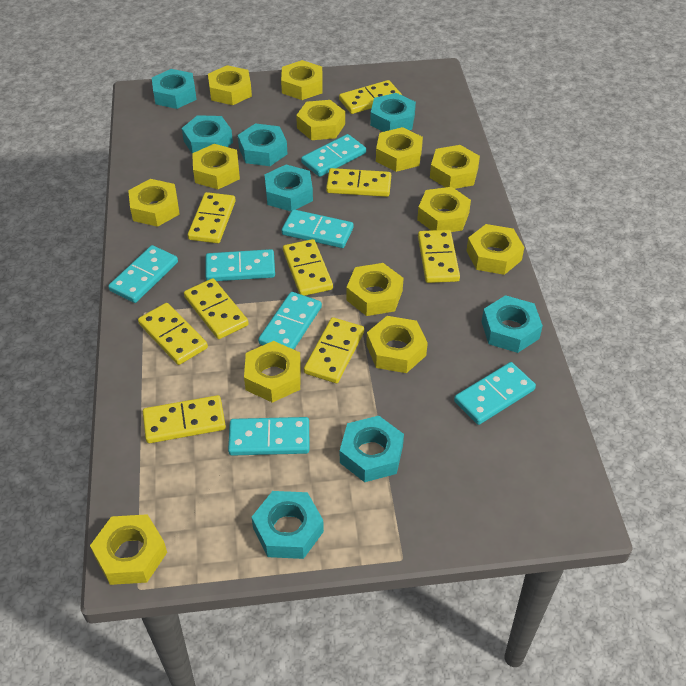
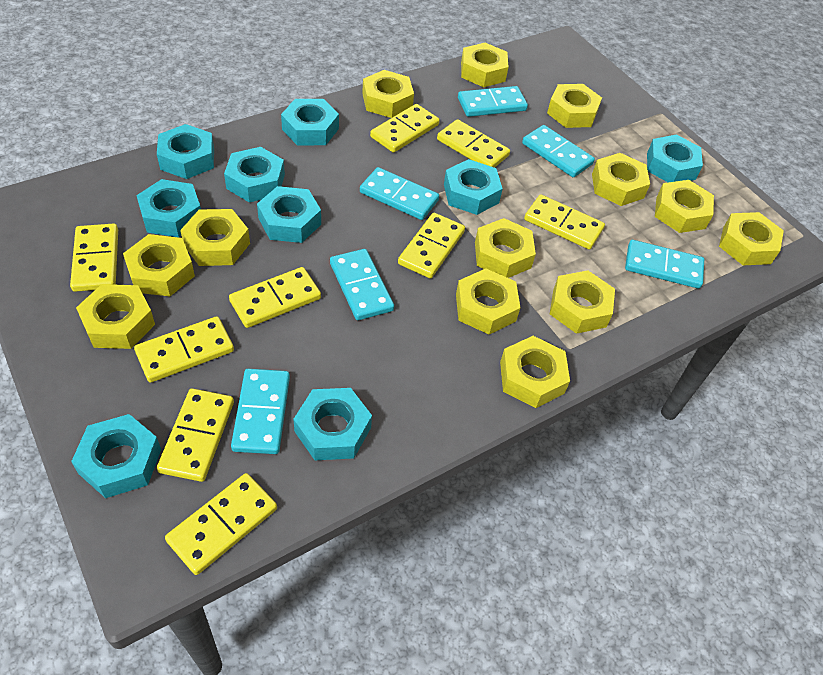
turquoise domino: [108,245,178,303] [206,249,275,281] [228,417,309,456] [258,292,322,350] [282,209,353,248] [301,134,366,177] [454,362,536,425] = 7 -> [231,369,290,454] [330,249,394,320] [360,167,439,220] [458,86,528,117] [522,125,595,177] [625,240,704,289] = 6
turquoise nut: [152,69,197,109] [182,115,233,153] [238,123,287,166] [252,491,324,559] [264,164,313,212] [340,416,404,482] [370,93,416,132] [482,295,543,353] = 8 -> [71,414,161,498] [136,179,201,237] [157,124,214,179] [224,147,285,203] [257,186,321,243] [281,99,339,146] [293,388,372,460] [444,159,503,215] [647,134,703,182] = 9

